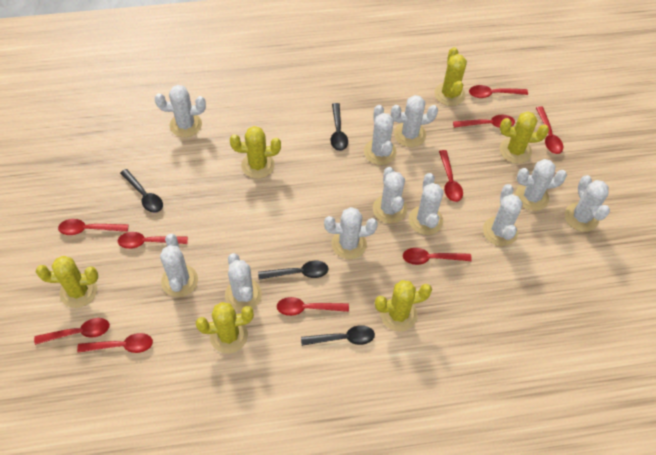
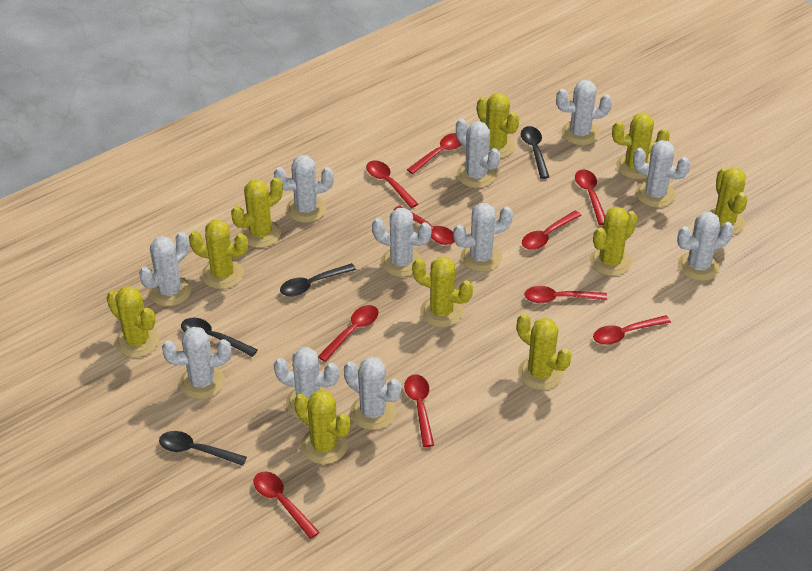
yellow cactus: [36,256,98,308] [196,302,254,353] [230,126,281,179] [375,280,432,331] [434,47,467,106] [499,112,549,164] = 6 -> [107,286,160,358] [189,219,248,289] [231,177,283,248] [294,390,351,464] [412,257,473,327] [477,93,519,158] [517,314,571,390] [590,206,637,276] [612,113,670,179] [708,167,747,235] = 10

